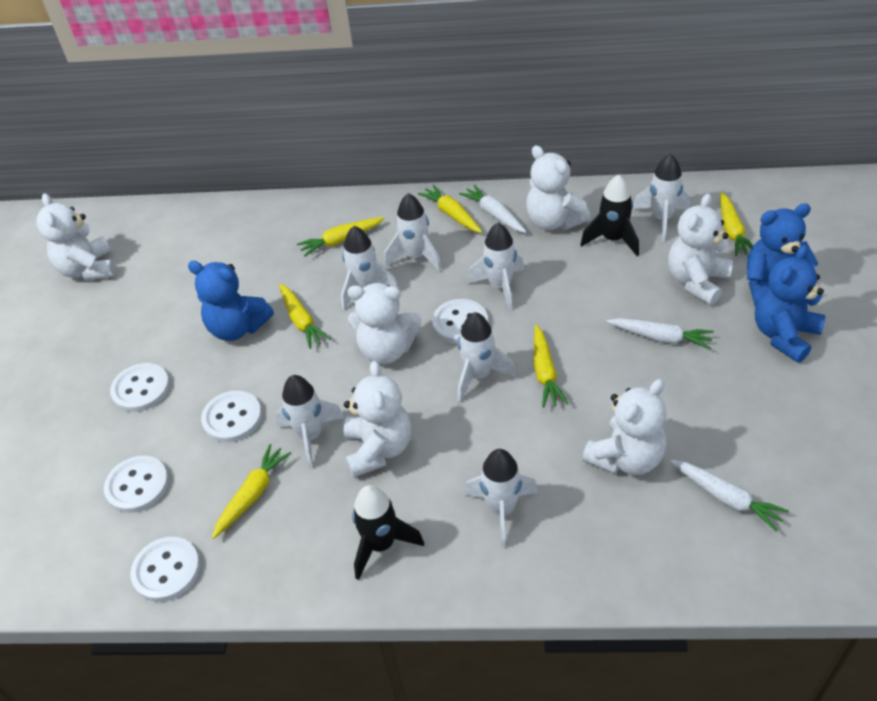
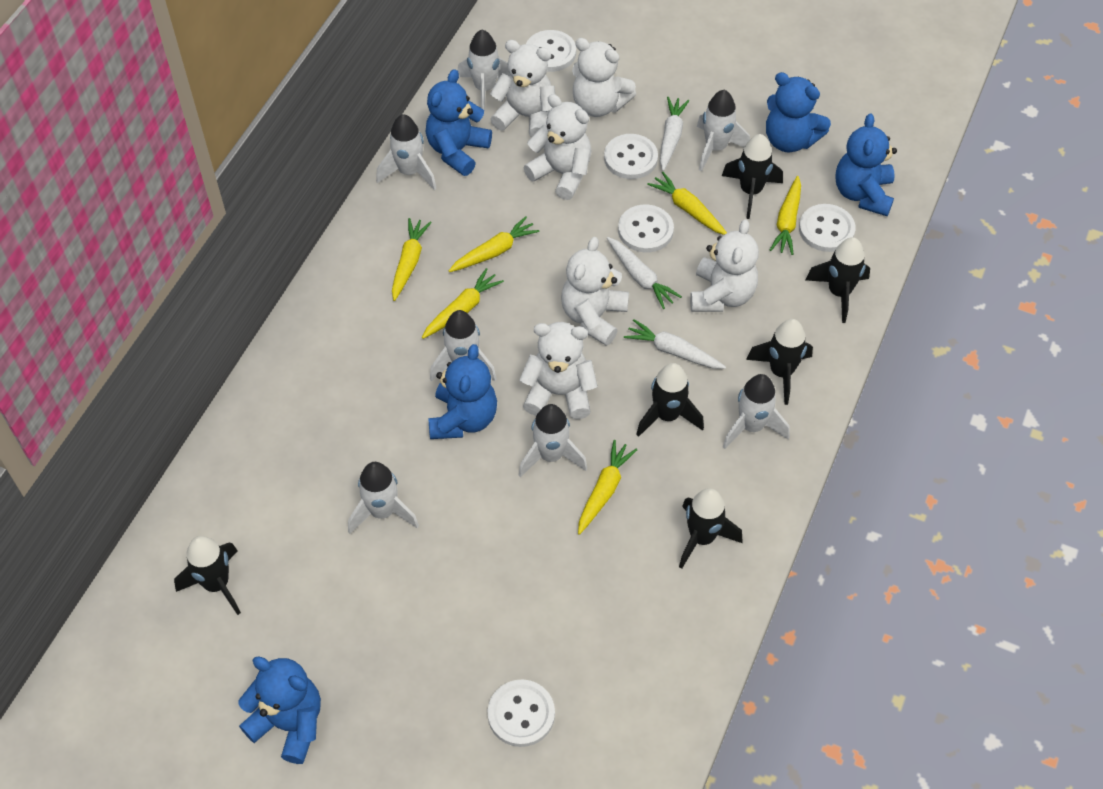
black rocket: [352,485,424,580] [580,175,639,256] = 2 -> [174,536,241,615] [636,363,704,437] [679,488,742,569] [722,134,783,219] [746,319,813,405] [805,237,870,323] = 6
blue teddy bear: [188,261,274,341] [747,203,819,306] [755,245,825,363] = 3 -> [238,657,321,764] [426,69,492,176] [429,344,497,439] [766,72,831,152] [835,114,897,216] = 5

